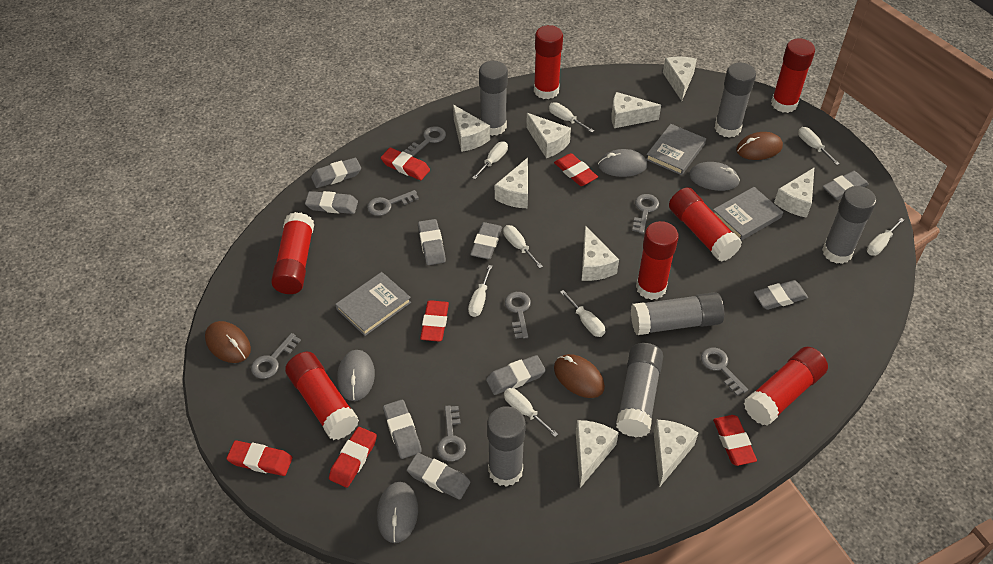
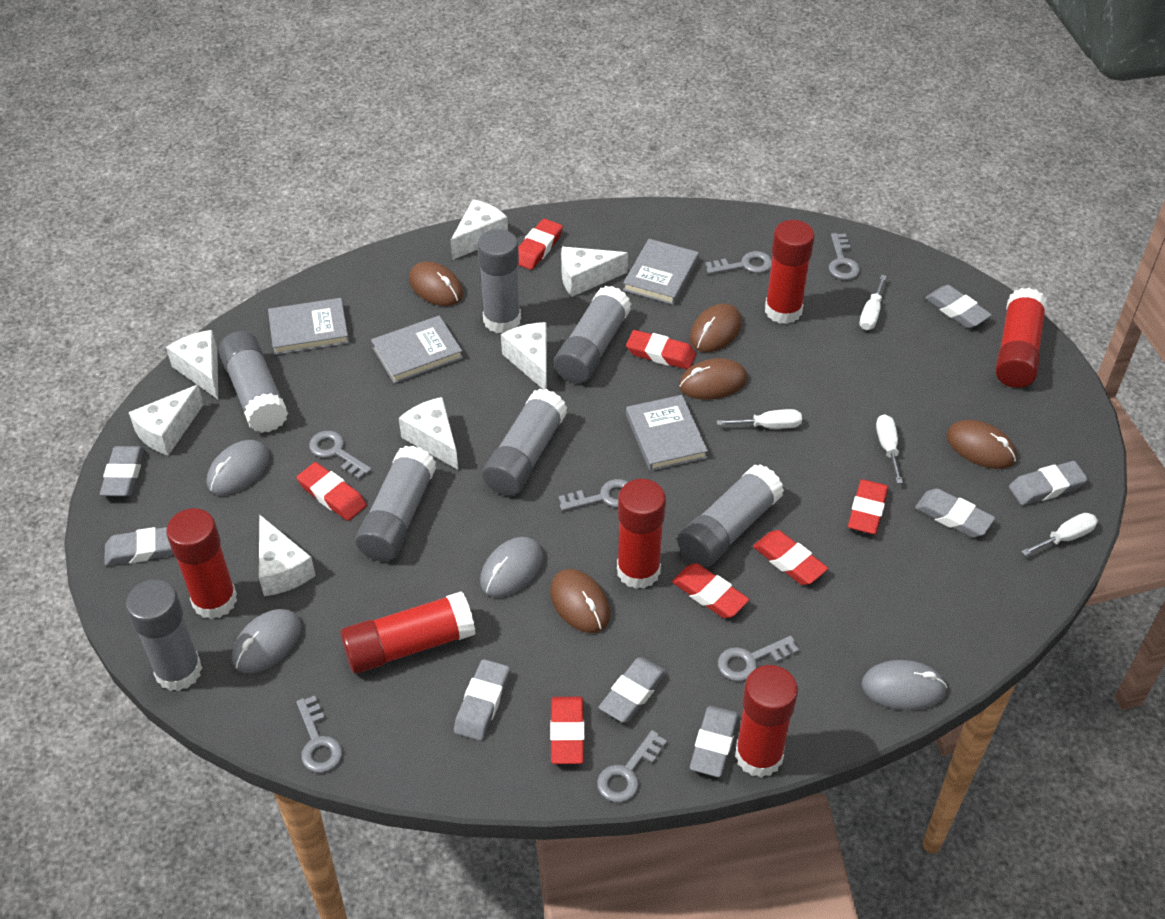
brown mouse: [205,321,251,363] [554,354,605,398] [736,132,783,160] = 3 -> [409,261,463,306] [550,569,610,633] [679,358,748,400] [690,304,742,352] [946,420,1016,469] = 5
grey book: [335,272,411,336] [646,124,706,175] [713,187,783,241] = 3 -> [268,298,349,355] [371,316,463,383] [623,239,699,305] [626,395,708,471] = 4
grey eraser: [305,191,358,214] [311,158,361,188] [383,400,422,459] [407,453,470,500] [418,219,446,265] [470,222,502,259] [486,355,546,395] [754,280,808,310] [823,171,869,200] = 9 -> [100,446,144,496] [104,527,173,566] [454,659,510,741] [599,657,667,723] [690,706,739,777] [915,488,995,537] [925,285,992,328] [1009,461,1088,505] = 8
grey glue stick: [479,61,508,136] [487,406,526,487] [616,343,663,437] [631,292,724,335] [715,62,756,138] [822,186,876,264] = 6 -> [126,580,202,691] [218,331,288,433] [355,446,436,561] [477,229,521,333] [482,389,567,496] [554,286,631,383] [677,464,784,568] = 7
red eraser: [226,440,292,476] [329,427,377,488] [381,148,430,180] [420,300,449,342] [554,153,598,186] [713,415,757,466] = 6 -> [297,462,367,521] [518,219,563,270] [550,697,585,764] [626,330,696,370] [672,563,749,618] [753,530,828,585] [848,479,888,534] = 7
red glue stick: [271,212,314,294] [285,352,359,440] [534,25,563,99] [636,221,679,300] [669,187,742,262] [744,347,828,426] [771,38,815,113] = 7 -> [166,508,237,619] [340,591,476,674] [617,479,666,589] [735,665,798,778] [765,220,815,324] [995,288,1047,388] = 6
white cheese: [453,105,490,152] [495,158,528,208] [526,113,571,158] [576,420,619,488] [582,226,619,281] [611,92,661,128] [654,420,698,488] [663,57,697,101] [774,168,814,218] = 9 -> [129,385,204,455] [166,330,218,399] [259,514,316,596] [399,397,458,470] [450,199,508,260] [501,322,547,390] [561,247,628,297] = 7
white screwdriver: [468,265,492,317] [472,142,508,179] [503,225,543,269] [504,388,558,437] [549,102,594,133] [560,290,605,337] [798,127,840,165] [867,218,904,256] = 8 -> [717,409,802,429] [860,275,887,330] [876,414,903,484] [1021,513,1098,556] = 4

